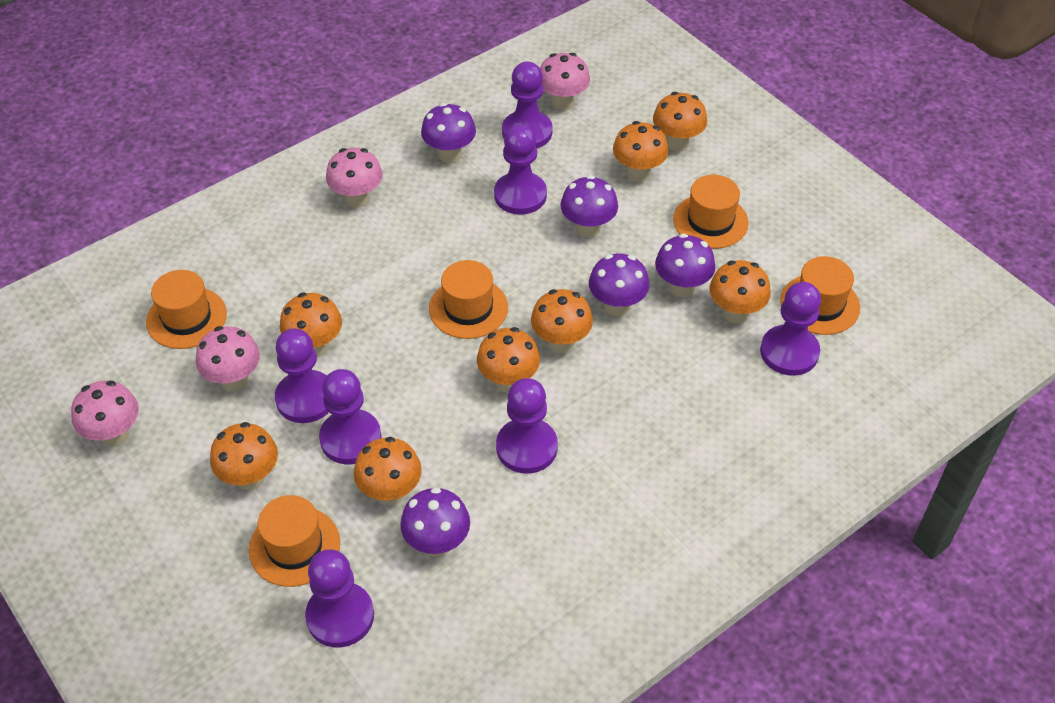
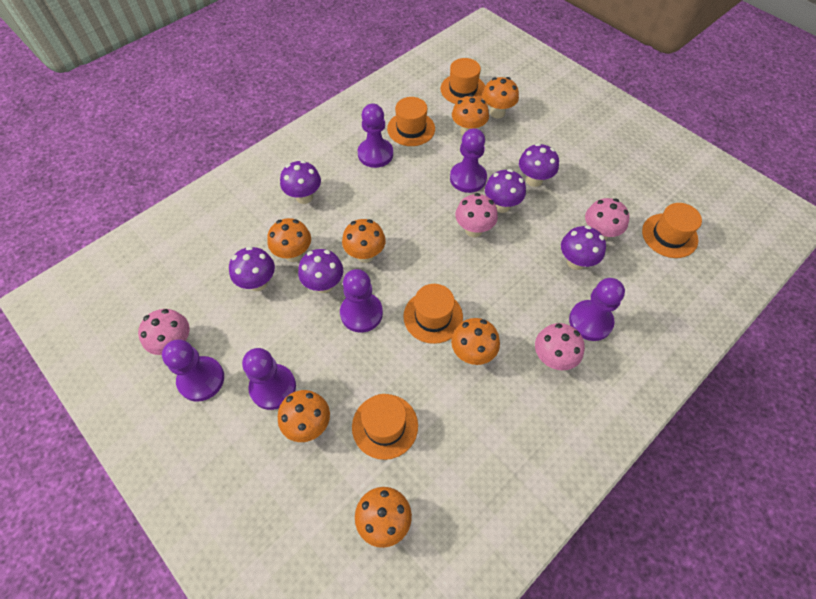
orange mushroom: [210,422,278,490] [280,293,342,357] [354,437,422,505] [477,327,540,392] [531,289,593,353] [613,121,669,182] [653,92,707,151] [709,260,771,323] = 8 -> [267,218,311,262] [278,390,330,442] [342,219,386,263] [355,487,412,548] [451,318,500,365] [452,94,489,135] [482,77,519,118] = 7
purple mushroom: [400,487,470,557] [421,103,476,163] [560,175,618,238] [589,253,649,316] [655,234,715,297] = 5 -> [229,246,275,291] [280,160,321,204] [298,249,343,293] [485,169,526,213] [519,143,559,187] [561,226,606,270] = 6
purple pawn: [275,329,329,423] [305,549,374,648] [319,369,382,464] [494,124,547,215] [496,378,558,474] [502,62,553,148] [760,282,821,376] = 7 -> [162,339,224,402] [242,348,296,410] [340,269,383,333] [358,103,393,168] [450,128,487,193] [569,278,625,341] = 6

